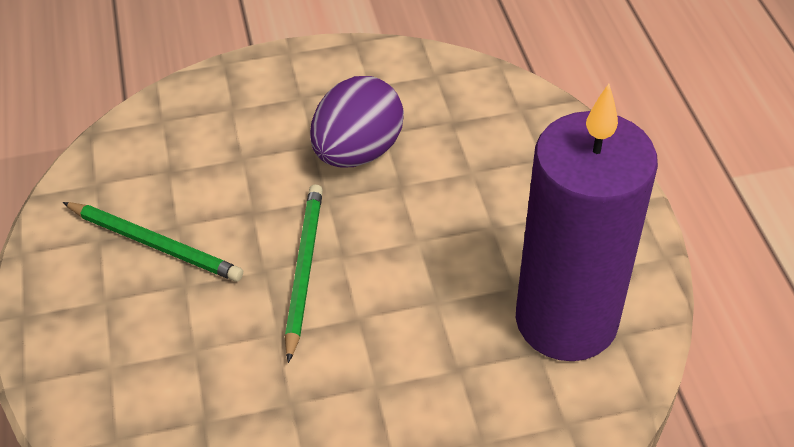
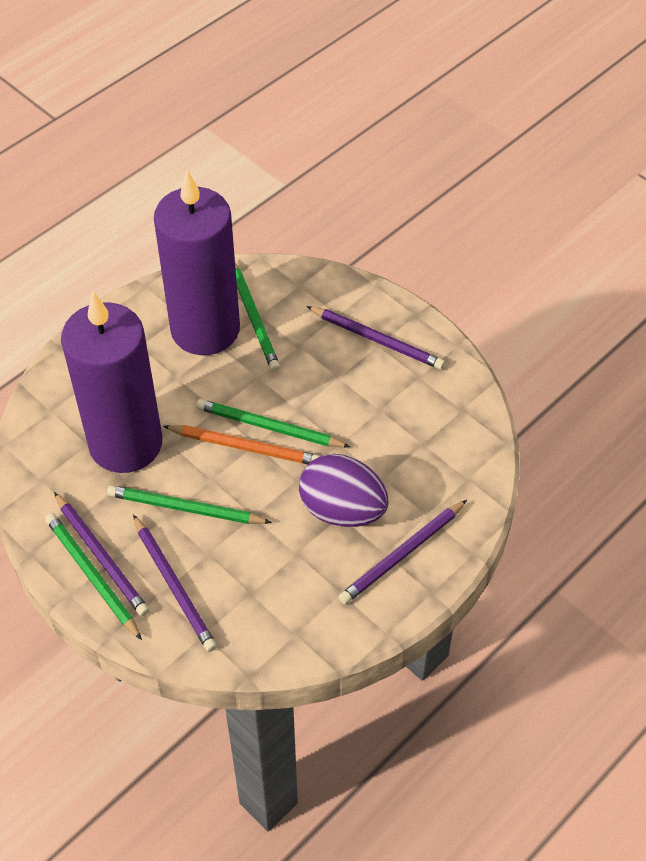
green pencil: [63,202,243,282] [285,184,323,363] = 2 -> [45,513,142,640] [107,485,272,524] [196,399,350,447] [235,263,280,372] = 4
orange pencil: none = 0 -> [163,425,320,465] = 1
purple candle: [516,84,658,361] = 1 -> [61,291,162,473] [154,170,240,355] = 2
purple pencil: none = 0 -> [54,492,149,617] [133,514,217,652] [307,306,445,369] [338,500,467,604] = 4

